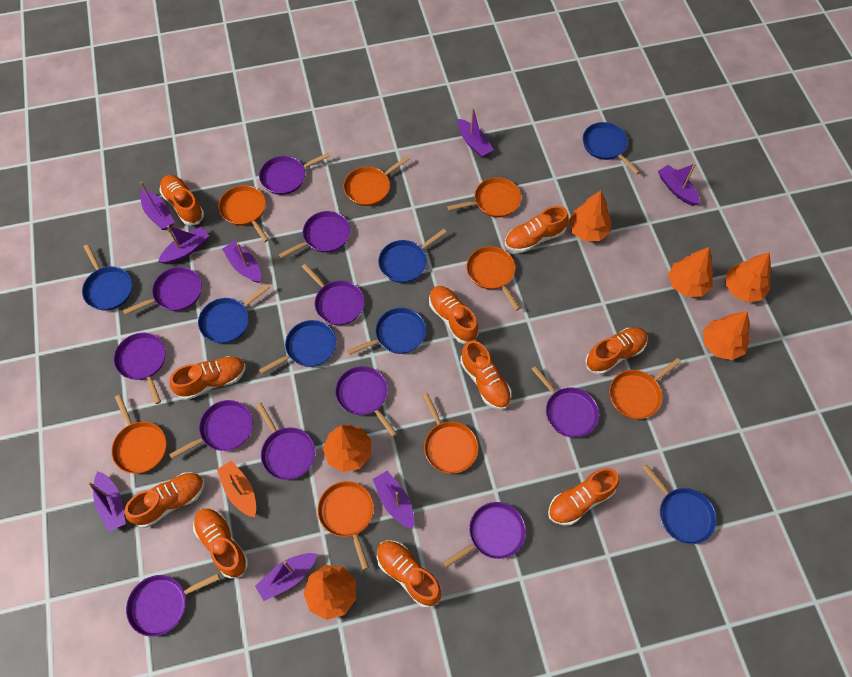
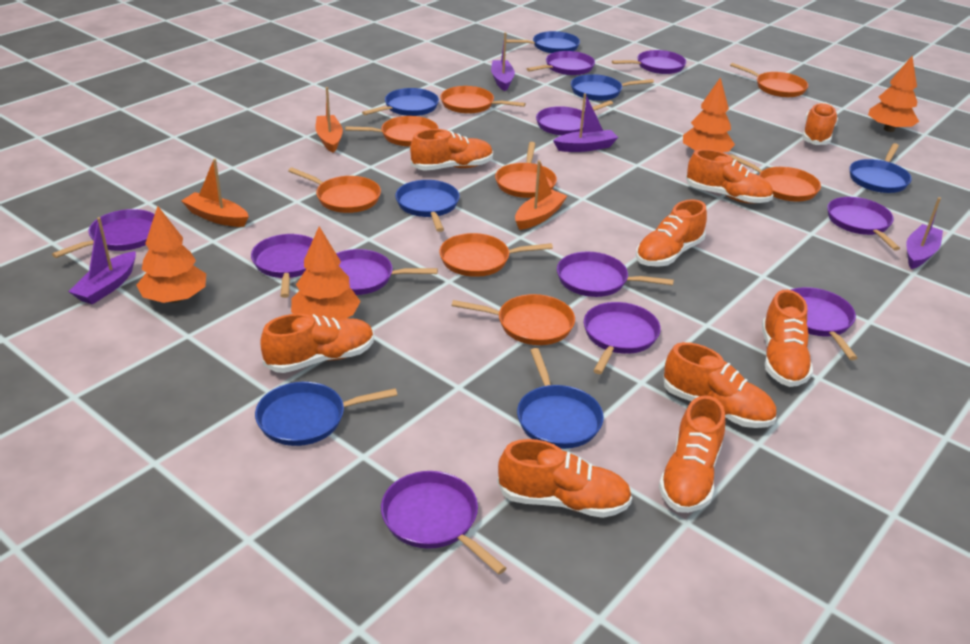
orange boat: [217,460,256,518] = 1 -> [181,159,249,227] [315,87,343,153] [515,160,567,230] = 3
orange shoe: [125,472,205,528] [159,175,204,226] [169,356,246,400] [193,508,248,579] [377,540,442,608] [429,286,479,344] [460,341,512,410] [505,206,569,253] [548,468,619,525] [585,327,648,375] = 10 -> [260,313,374,373] [410,129,493,171] [497,439,632,518] [636,199,707,267] [659,395,725,513] [663,342,777,428] [686,149,773,204] [762,290,813,387] [802,102,838,145] = 9
orange tree: [303,565,356,620] [323,424,371,472] [568,191,611,241] [668,247,713,297] [703,311,750,360] [725,252,771,303] = 6 -> [136,206,206,303] [291,226,361,319] [683,77,735,152] [868,56,919,132] = 4
purple boat: [88,471,126,532] [140,182,175,230] [158,226,209,264] [222,241,261,283] [255,553,317,601] [373,471,414,529] [458,108,494,157] [658,163,700,206] = 8 -> [68,217,136,305] [491,32,515,91] [553,93,618,152] [906,197,943,269] = 4

